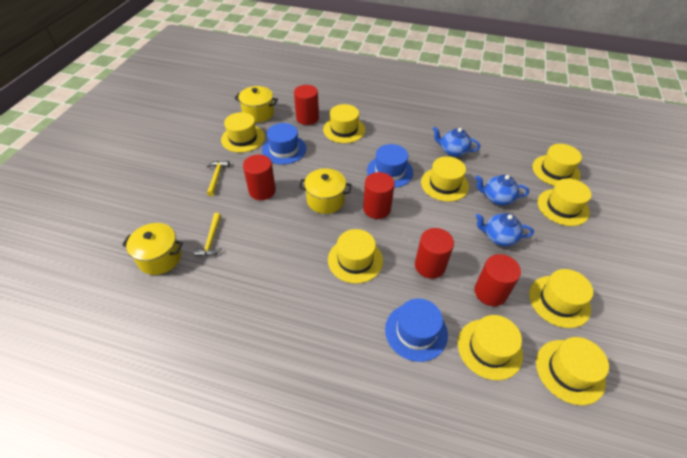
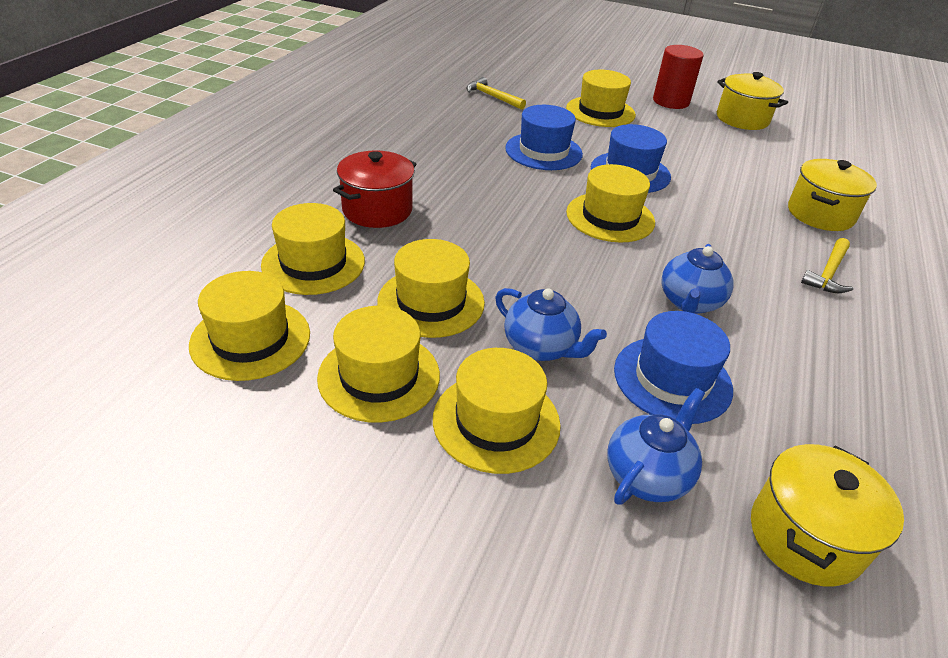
red cylinder: [243,155,276,200] [294,85,319,125] [363,172,395,219] [415,228,454,279] [474,254,521,306] = 5 -> [653,45,704,109] = 1
red pot: none = 0 -> [333,150,416,228] = 1
yellow hat: [221,112,265,153] [323,104,365,143] [328,229,383,284] [421,156,469,202] [458,315,523,380] [529,269,593,328] [532,144,582,186] [536,337,609,405] [538,178,592,226] = 9 -> [189,271,310,381] [261,203,365,295] [317,306,440,423] [377,239,485,338] [433,348,561,474] [566,70,636,127] [566,164,655,242] = 7

